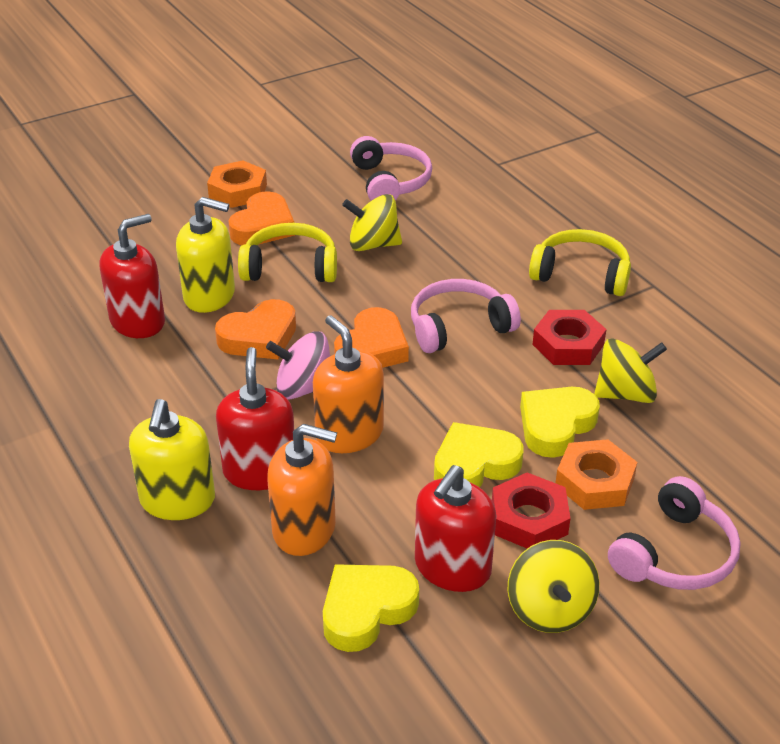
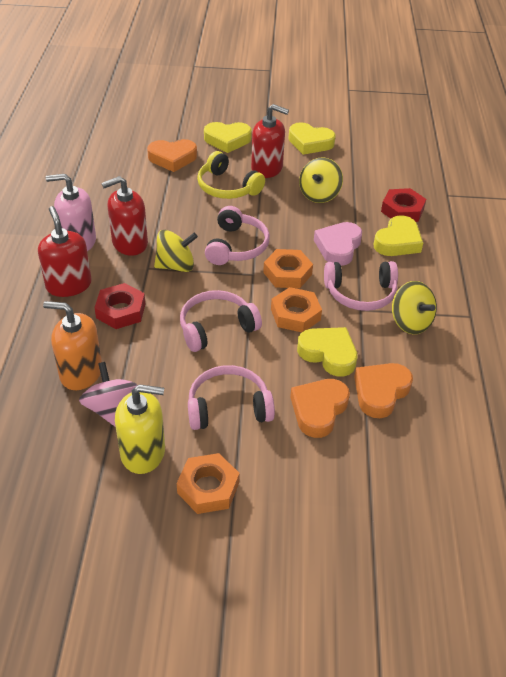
orange nut: [207,160,267,208] [556,439,637,510] = 2 -> [177,453,240,514] [263,249,313,288] [271,287,322,332] = 3
orange soap dispenser: [267,424,337,556] [313,315,384,453] = 2 -> [43,301,102,390] = 1
pink headphones: [350,136,432,201] [411,279,521,353] [608,476,741,590] = 3 -> [180,290,262,352] [188,365,275,430] [205,206,270,265] [324,261,398,311] = 4
pink heart: none = 0 -> [314,222,362,266] = 1
pink soap dispenser: none = 0 -> [46,174,96,251] = 1
yellow headphones: [238,223,337,282] [529,229,631,296] = 2 -> [197,151,265,199] = 1
yellow heart: [323,564,419,652] [434,422,524,487] [520,387,600,458] = 3 -> [204,122,252,153] [289,122,336,155] [297,327,358,377] [374,215,423,256] = 4
yellow soap dispenser: [129,399,215,520] [176,197,235,313] = 2 -> [115,384,165,474] = 1

